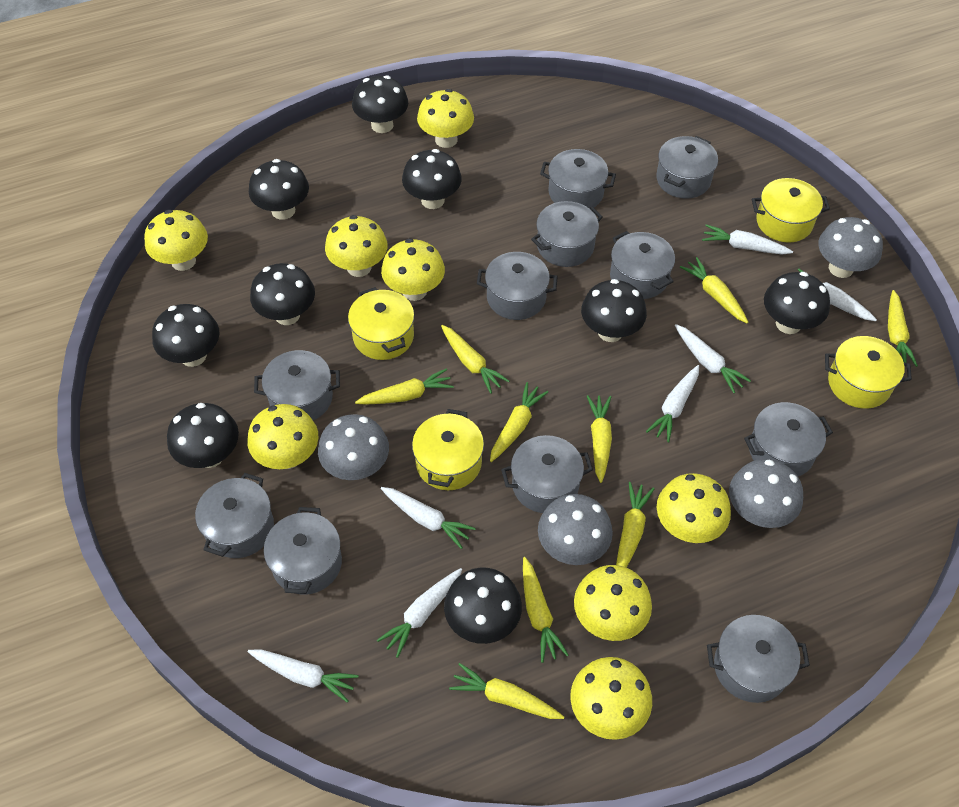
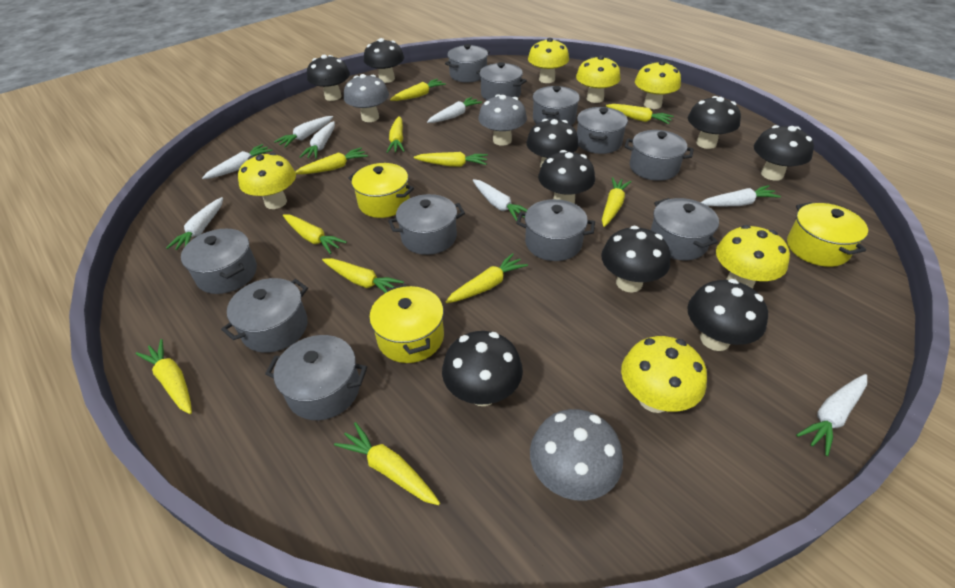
grey mushroom: [318,414,389,480] [538,494,613,565] [729,459,803,528] [818,217,883,278] = 4 -> [344,74,389,122] [478,94,527,146] [530,409,623,501] = 3
white carrot: [248,649,359,702] [377,568,462,658] [381,487,476,549] [646,365,699,442] [675,324,751,393] [702,224,793,255] [798,269,877,321] = 7 -> [166,197,223,250] [202,144,273,179] [274,116,333,148] [299,121,335,159] [427,97,482,123] [473,179,527,221] [701,185,781,206] [796,374,867,456] = 8
yellow carrot: [355,368,454,405] [441,325,509,394] [449,663,564,719] [490,382,548,462] [523,557,569,663] [587,395,612,483] [616,482,655,568] [680,257,748,323] [888,290,918,367] = 9 -> [136,339,192,414] [283,214,347,254] [295,148,368,174] [322,258,404,293] [334,422,440,505] [387,116,405,153] [390,79,446,101] [414,152,488,167] [446,253,528,303] [602,177,632,227] [606,104,674,124] = 11
yellow mushroom: [144,210,208,271] [247,404,318,469] [325,215,387,277] [381,239,445,301] [417,89,474,148] [570,657,652,740] [574,565,652,641] [657,473,731,543] = 8 -> [238,152,296,209] [528,38,569,83] [576,55,620,103] [621,336,707,413] [635,61,681,109] [716,225,790,289] = 6
yellow pot: [348,287,414,360] [412,409,484,490] [752,178,830,242] [825,336,912,409] = 4 -> [348,163,414,218] [369,284,444,363] [787,202,868,267] = 3

